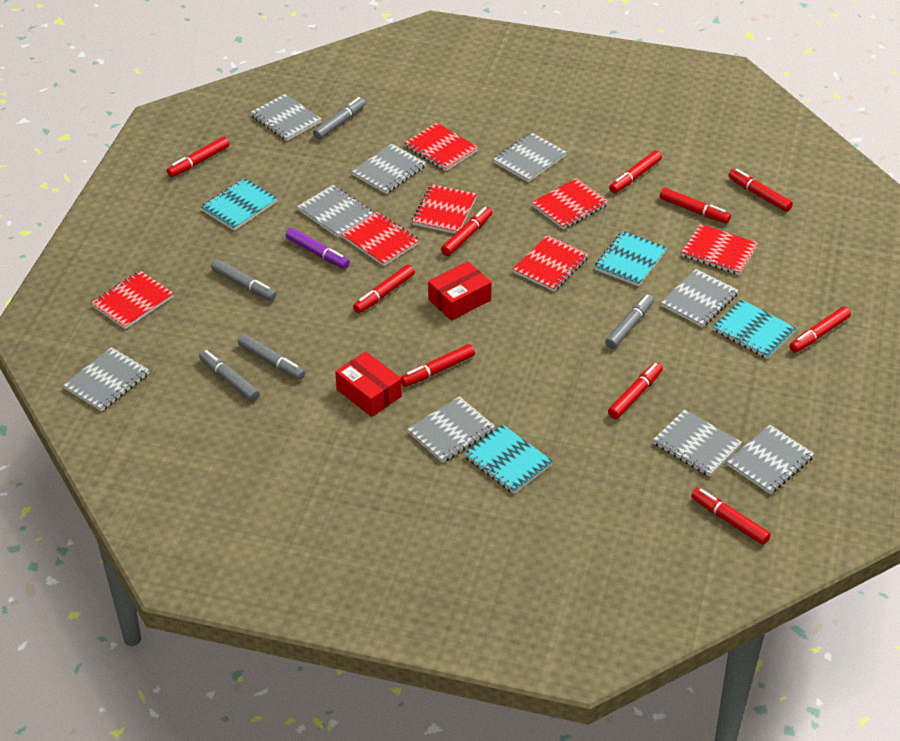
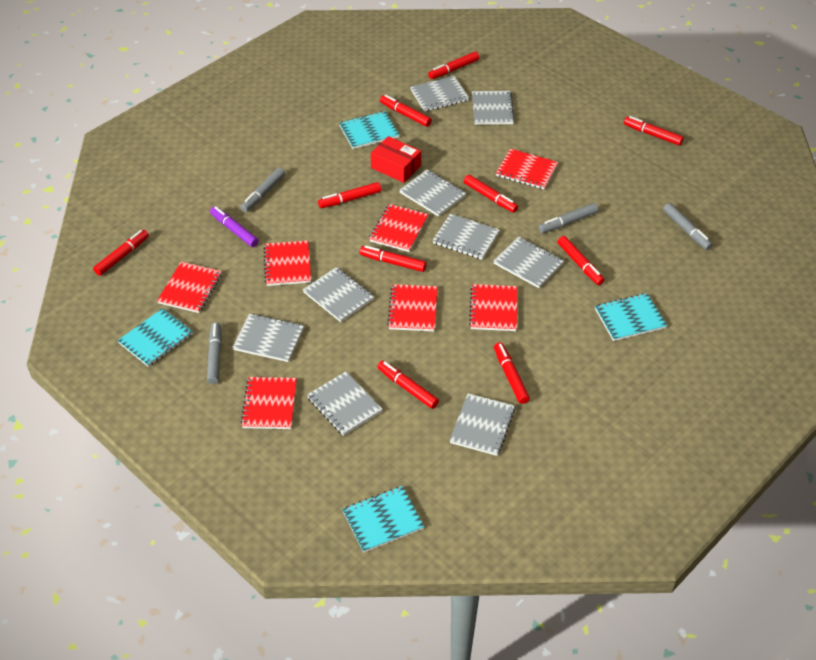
grey marker: [199,350,260,402] [211,259,277,301] [238,334,305,380] [313,97,366,140] [605,294,654,349] = 5 -> [207,322,222,384] [241,168,285,212] [539,203,599,233] [663,203,713,250] = 4
red box: [335,352,402,417] [428,261,492,321] = 2 -> [371,136,421,183] = 1

